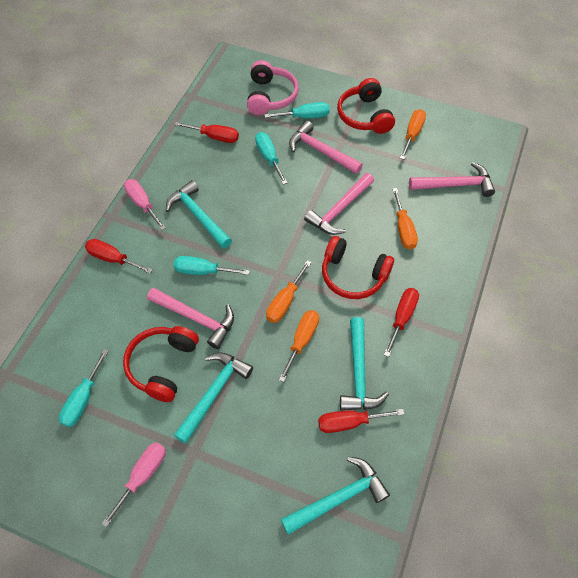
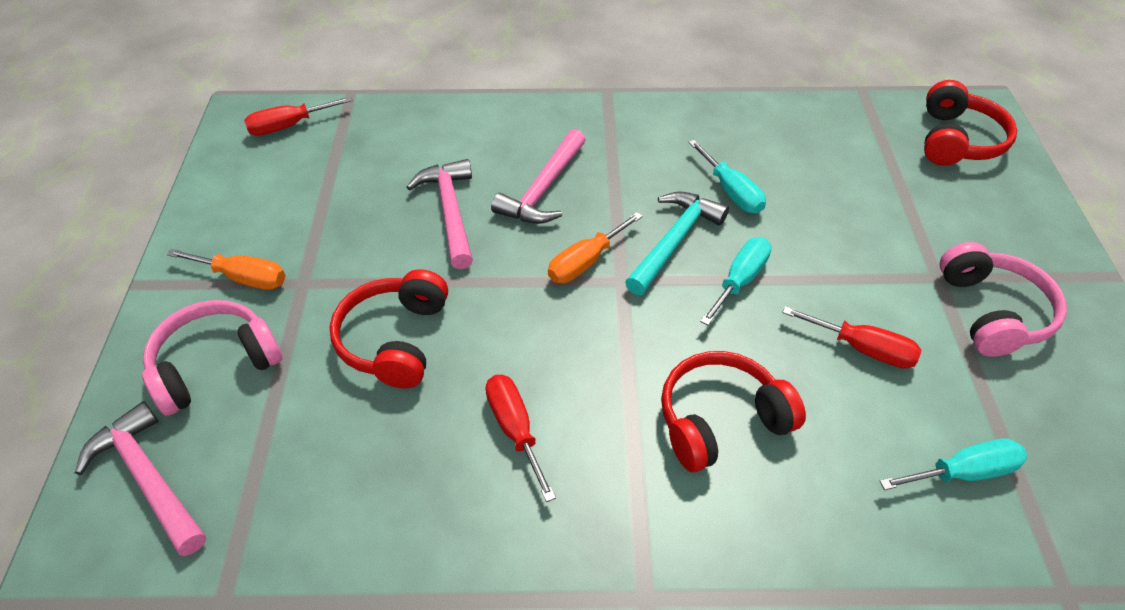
orange screwdriver: [266,260,312,323] [279,310,319,382] [392,188,418,249] [400,109,426,160] = 4 -> [167,249,285,290] [548,212,643,283] = 2
pink hammer: [147,287,234,349] [289,121,363,174] [304,173,374,235] [409,162,495,197] = 4 -> [75,401,206,556] [407,159,473,269] [491,129,586,224] = 3
pink headphones: [247,60,299,115] = 1 -> [142,300,282,416] [940,242,1067,357] = 2
pink screwdriver: [102,442,166,527] [124,179,166,230] = 2 -> none = 0
red screwdriver: [85,239,153,274] [174,122,239,143] [318,409,405,433] [384,288,419,357] = 4 -> [244,96,353,136] [485,375,556,502] [782,306,921,369] = 3
turquoise hammer: [166,180,232,248] [174,353,253,444] [281,457,390,535] [340,317,389,411] = 4 -> [625,192,729,295] = 1
turquoise screwdriver: [59,349,109,427] [174,256,250,275] [255,132,287,184] [264,102,330,118] = 4 -> [688,139,766,214] [700,237,772,325] [880,438,1027,490] = 3

